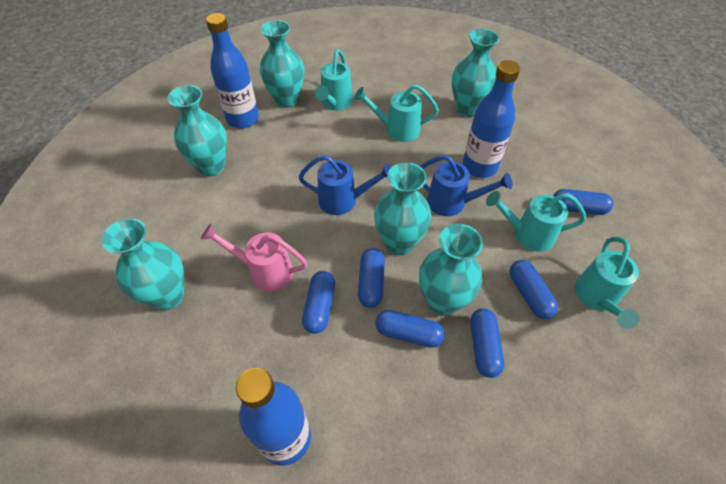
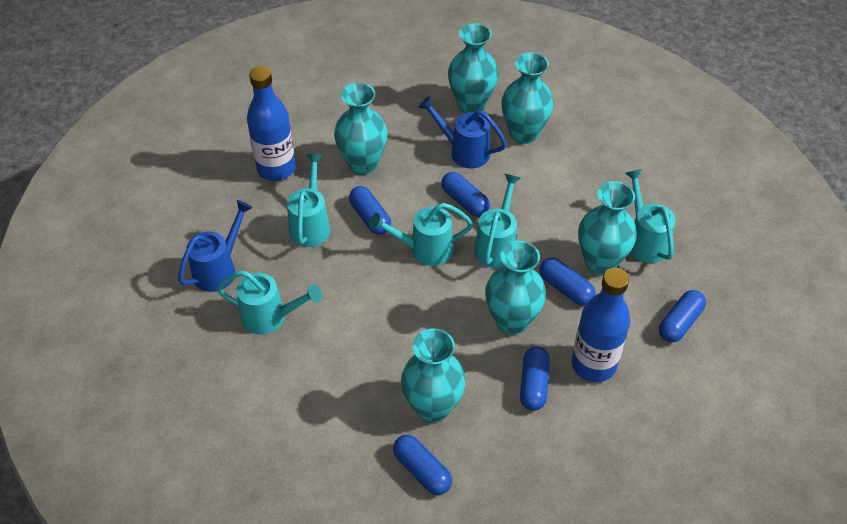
blue bottle: [206,13,259,129] [236,368,311,466] [463,60,520,178] = 3 -> [247,66,296,181] [572,268,630,382] = 2
pink watering can: [201,224,307,292] = 1 -> none = 0
turquoise watering can: [315,49,353,110] [354,85,439,142] [486,191,586,252] [575,237,640,329] = 4 -> [217,270,322,335] [287,154,330,247] [369,203,473,266] [474,174,521,268] [626,169,675,263] = 5

